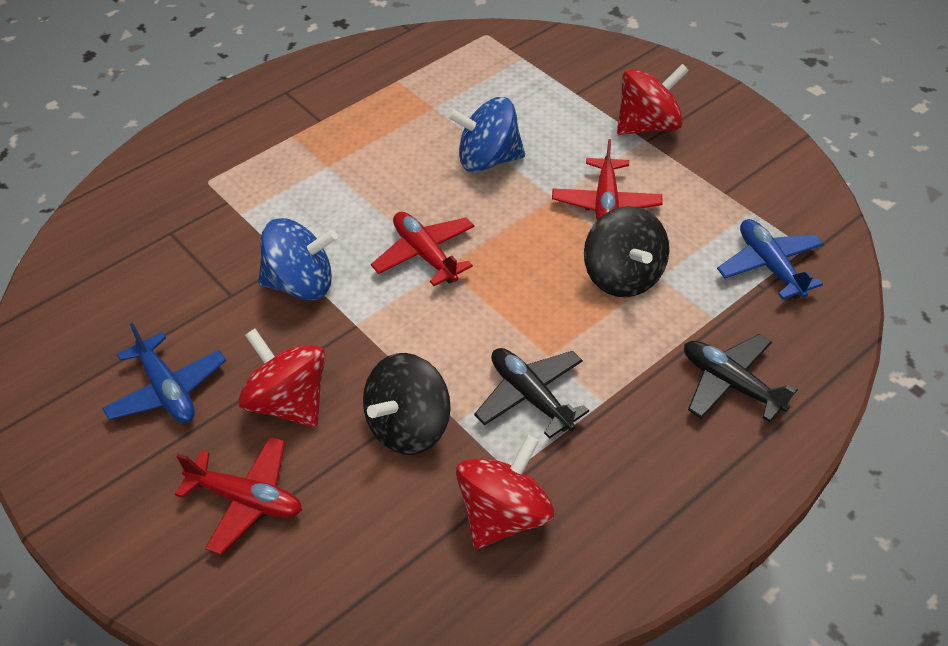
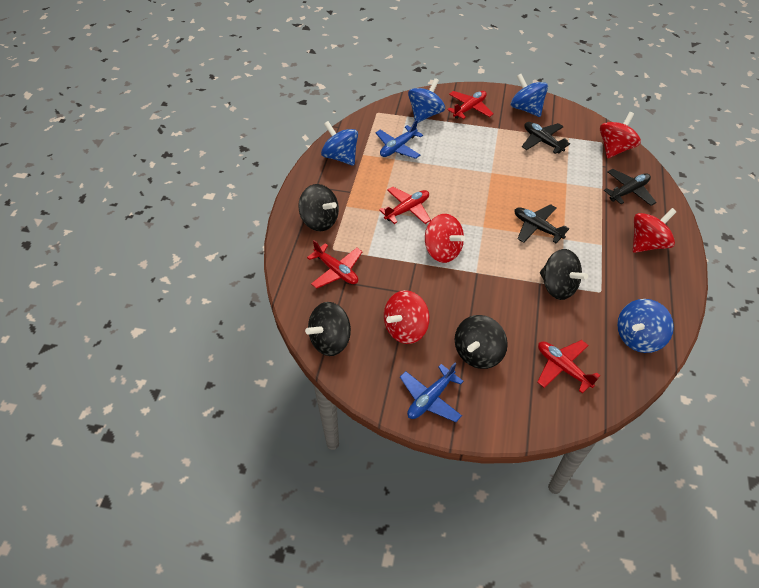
black plane: [474,348,589,439] [684,334,798,422] = 2 -> [515,204,569,243] [522,122,570,154] [604,169,657,206] = 3
black spinning top: [363,353,451,455] [584,206,669,297] = 2 -> [298,184,339,231] [305,302,351,356] [455,315,508,369] [540,249,588,300] = 4
blue spinning top: [258,218,338,300] [447,97,525,172] = 2 -> [321,121,358,166] [408,78,445,123] [511,74,548,117] [617,299,674,353] = 4
red plane: [175,436,302,555] [371,212,474,286] [552,139,663,220] = 3 -> [307,240,362,289] [379,187,431,224] [447,91,494,119] [537,340,600,394] = 4
red spinning top: [238,328,325,427] [456,435,554,549] [617,64,689,135] = 3 -> [384,290,430,344] [425,214,465,263] [600,112,641,159] [633,208,677,253] = 4

